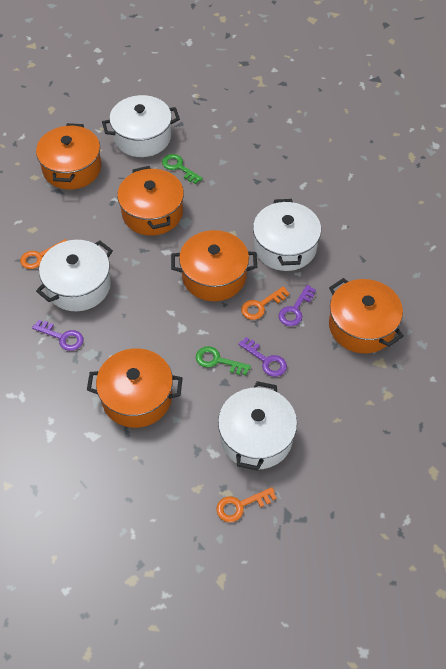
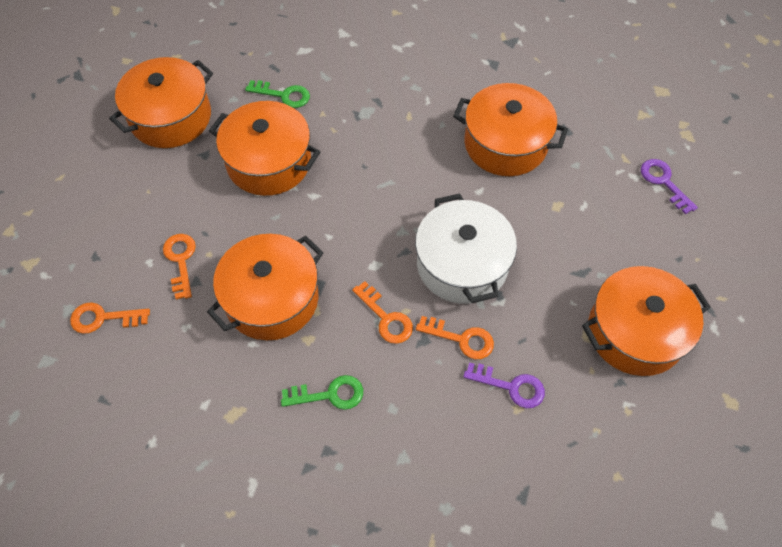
orange key: [20,239,67,269] [216,487,277,522] [241,286,290,320] = 3 -> [70,302,150,334] [163,234,196,299] [352,281,413,344] [416,316,494,359] = 4
purple key: [32,320,84,351] [238,337,287,377] [278,285,316,326] = 3 -> [463,362,545,408] [641,159,698,214] = 2
white pot: [36,240,113,311] [102,95,180,157] [218,381,297,471] [253,199,321,271] = 4 -> [415,194,517,304] = 1

